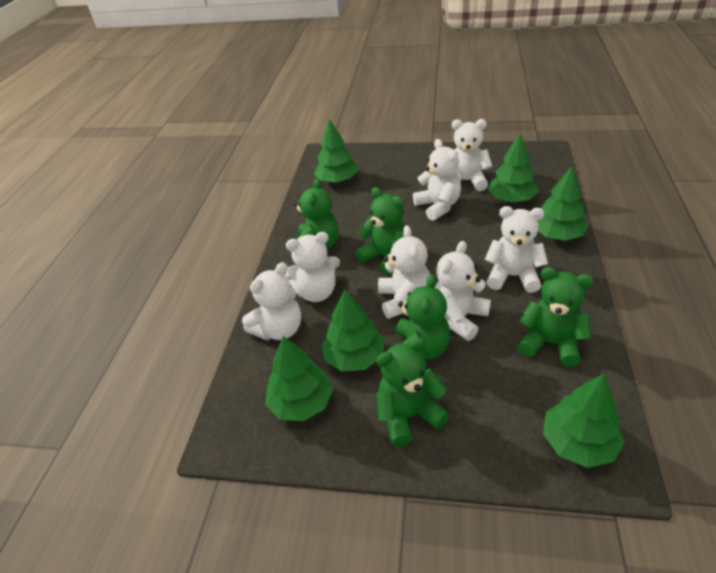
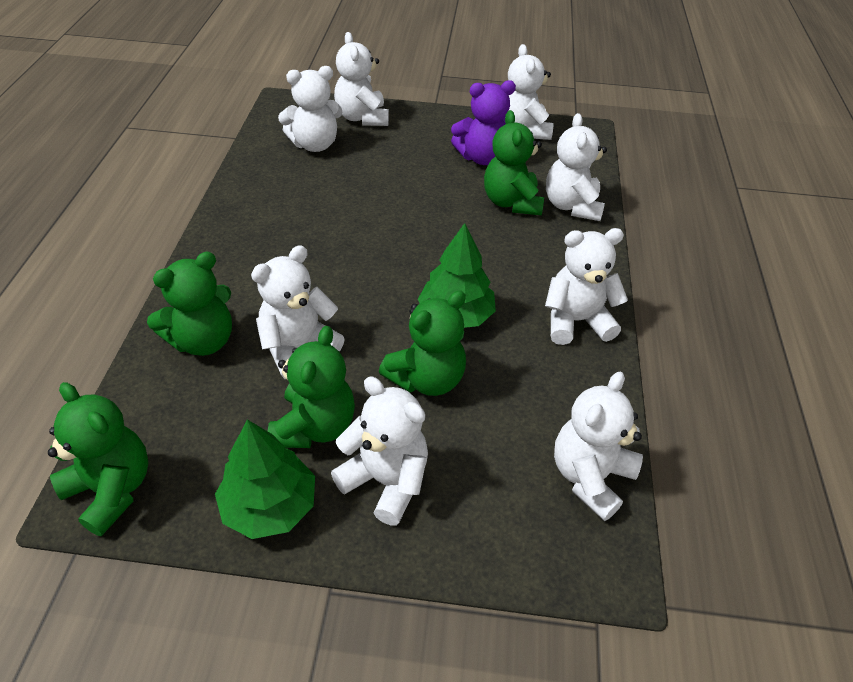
green tree: [265,336,333,421] [314,119,358,183] [322,289,385,371] [488,133,538,202] [537,166,588,241] [543,373,625,468] = 6 -> [215,419,315,539] [418,223,496,328] = 2
purple teddy bear: none = 0 -> [451,80,516,165] = 1
white teddy bear: [242,262,301,341] [284,232,340,302] [378,225,430,319] [413,139,461,221] [434,241,491,341] [452,119,492,191] [485,206,548,293] = 7 -> [251,245,345,379] [278,66,343,152] [331,377,428,525] [334,32,389,126] [508,44,553,140] [545,228,628,345] [546,113,607,221] [554,372,643,521] = 8

